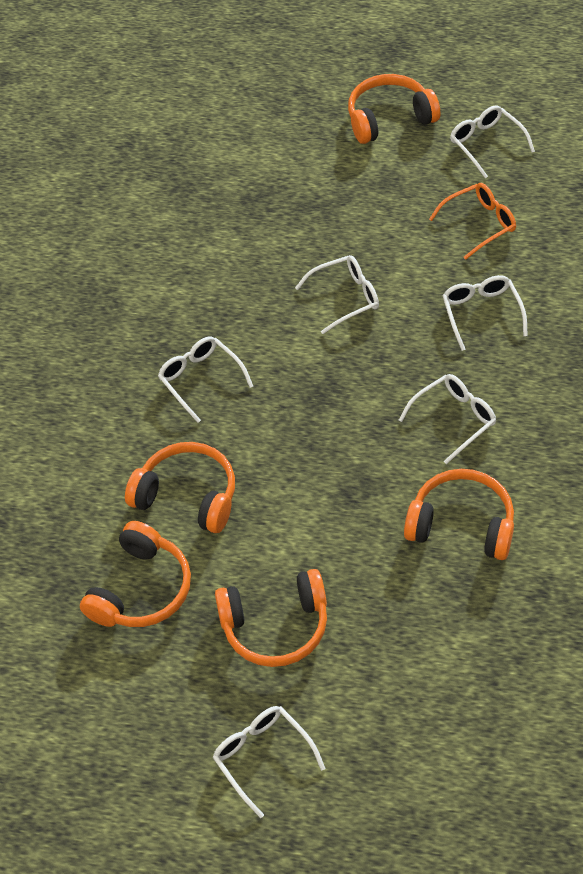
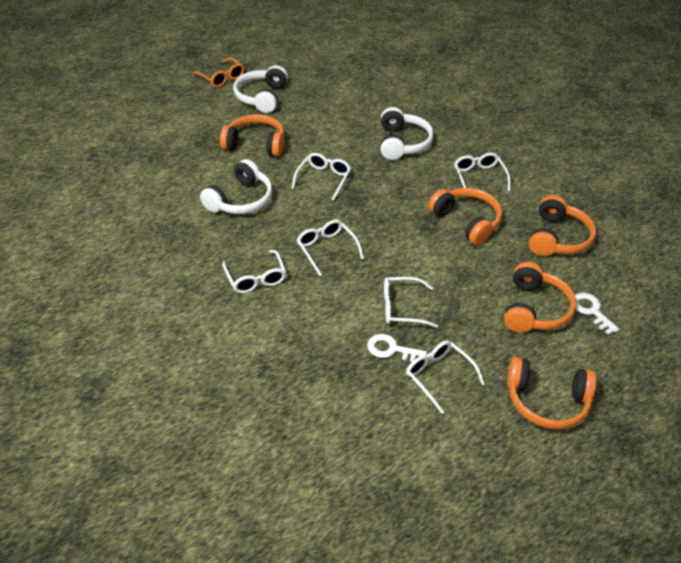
white headphones: none = 0 -> [200,159,272,214] [233,65,288,113] [381,107,434,160] = 3
white key: none = 0 -> [367,334,427,362] [575,293,619,335] = 2

